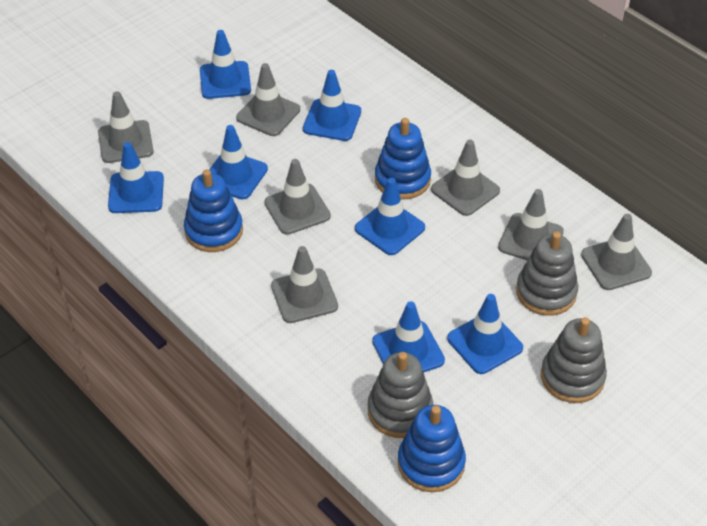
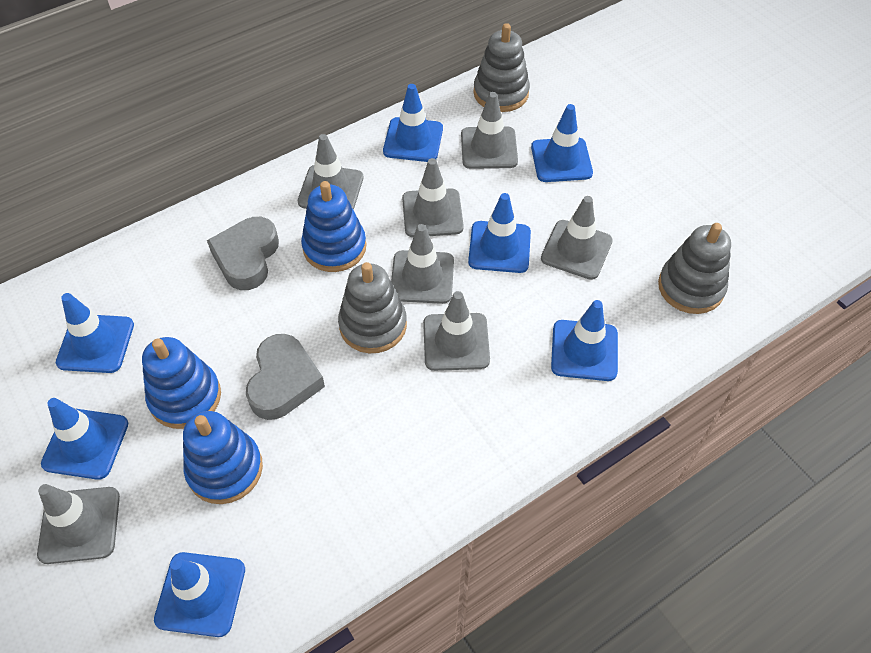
grey heart: none = 0 -> [207,217,279,290] [246,334,325,420] = 2

